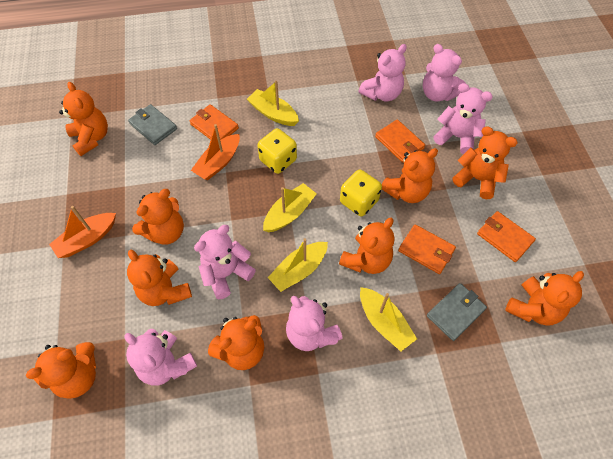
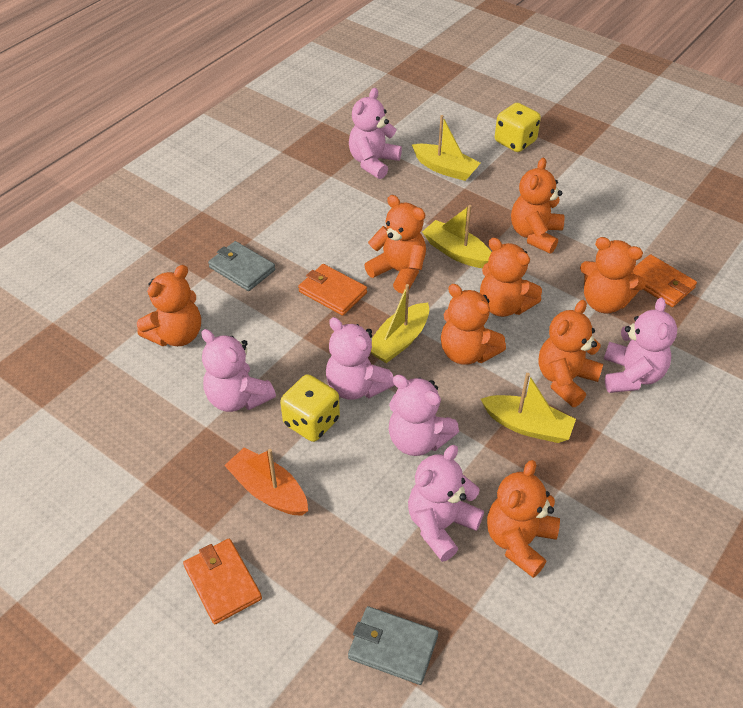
orange boat: [49,206,116,258] [191,124,240,180] = 2 -> [224,447,308,516] = 1
orange teddy bear: [26,342,96,399] [59,82,108,156] [127,250,192,306] [132,189,184,245] [208,315,264,370] [339,218,394,274] [382,148,438,203] [453,126,518,199] [505,271,584,326] = 9 -> [137,265,201,346] [364,195,426,294] [441,284,506,365] [480,238,542,317] [487,460,560,578] [511,158,565,253] [539,300,603,407] [580,237,646,313] = 8
orange wallet: [189,104,239,140] [375,120,425,163] [398,224,456,274] [477,211,536,262] = 4 -> [183,539,262,624] [298,264,367,316] [631,254,697,307] = 3

